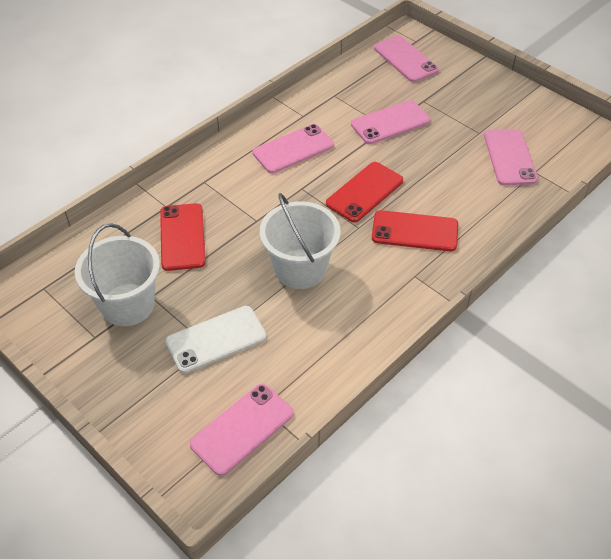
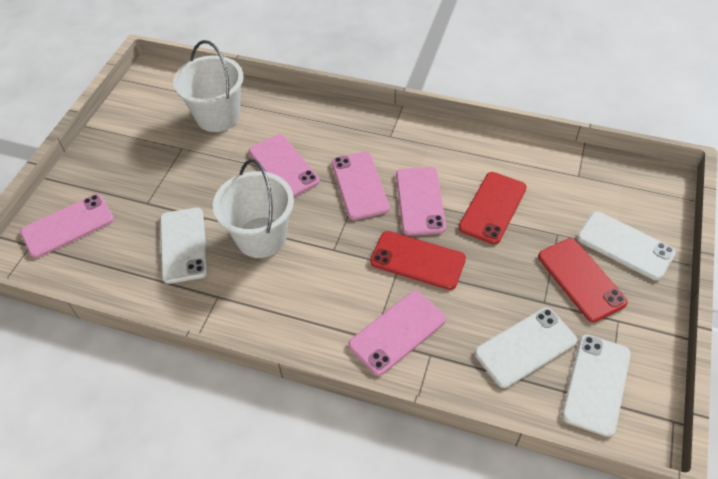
white phone: [166,306,267,373] = 1 -> [160,208,208,284] [475,308,577,388] [562,334,631,437] [577,211,676,281] = 4

